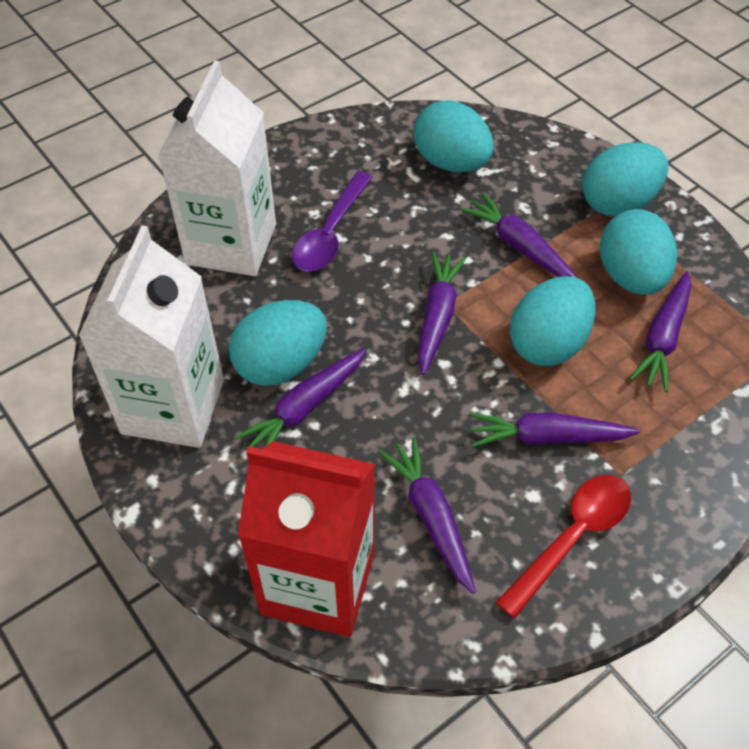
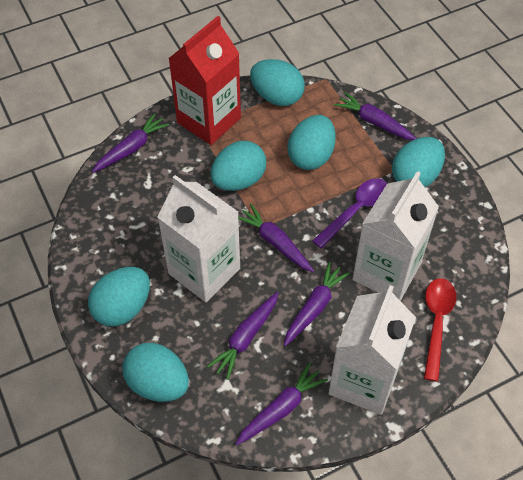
turquoise egg: [229,300,327,386] [414,100,494,172] [510,276,596,366] [582,142,669,216] [600,209,677,295] = 5 -> [88,267,150,326] [122,343,189,402] [210,141,266,191] [250,59,305,106] [288,115,336,170] [392,137,445,187] = 6
white carton: [78,226,224,448] [158,60,276,276] = 2 -> [157,175,240,302] [328,285,416,415] [353,171,439,301] = 3

